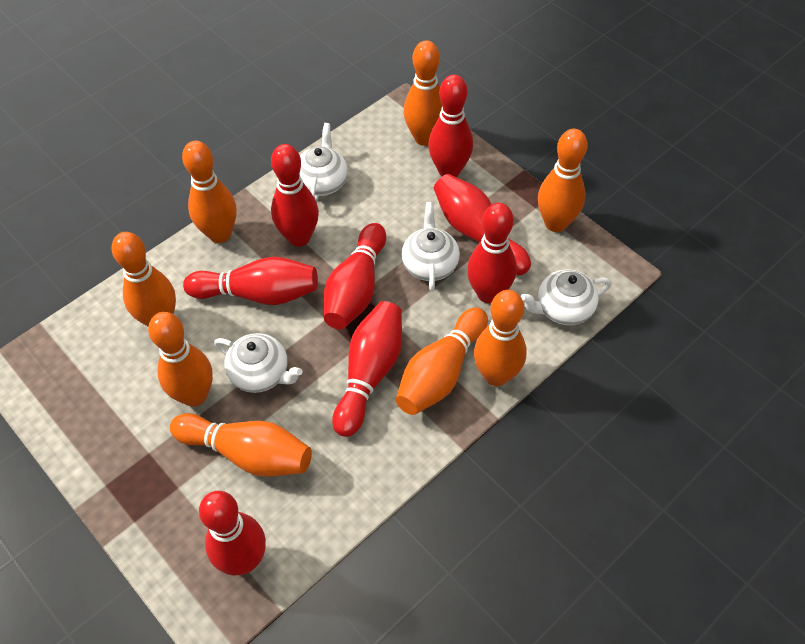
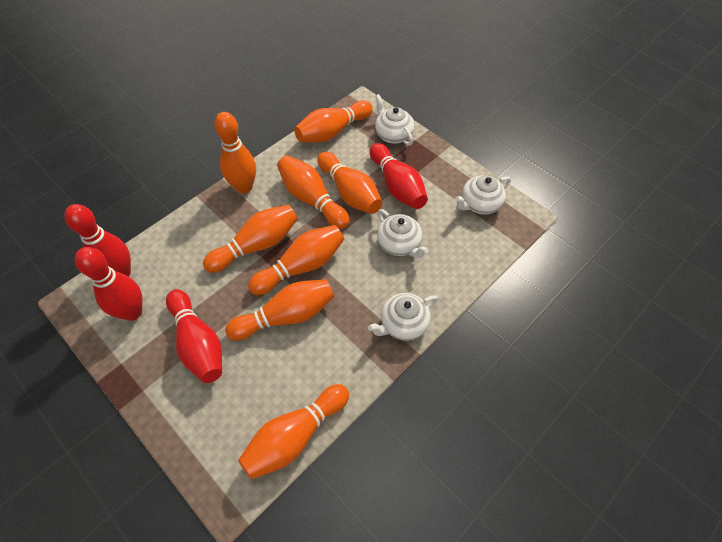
red bowling pin: [183,257,318,305] [199,491,266,576] [271,144,319,247] [324,223,386,329] [332,301,402,437] [428,75,473,177] [434,174,531,275] [467,203,517,303] = 8 -> [64,204,131,277] [75,247,142,321] [166,289,222,383] [370,143,428,209] = 4

